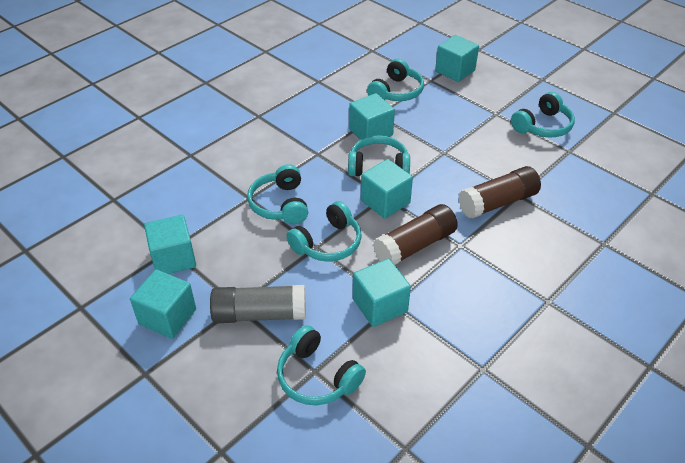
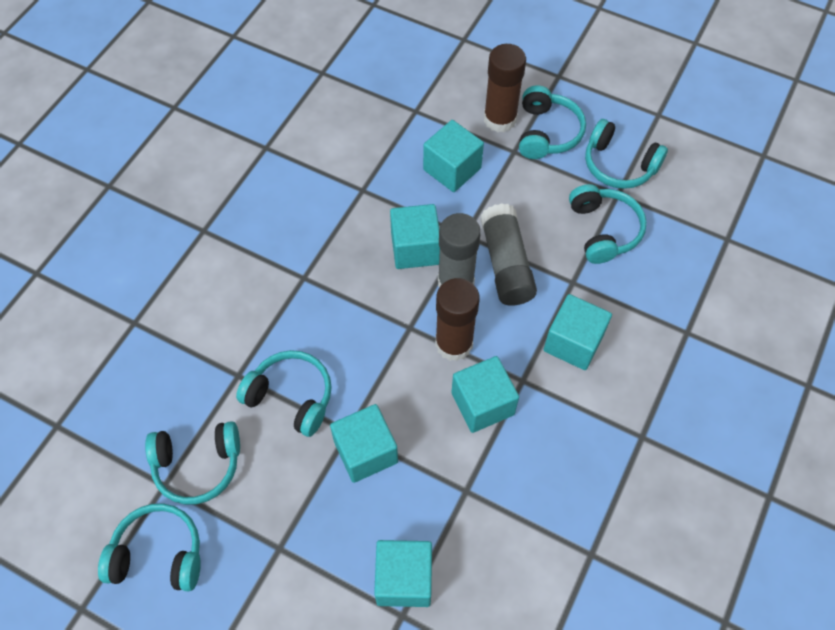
grey glue stick: [210,285,306,323] = 1 -> [438,213,481,288] [481,203,537,306] = 2

